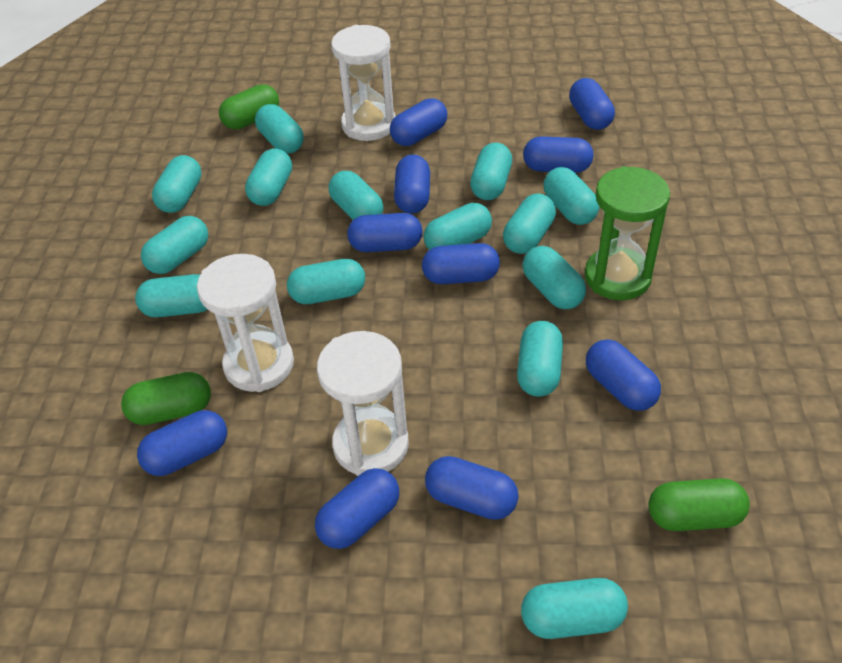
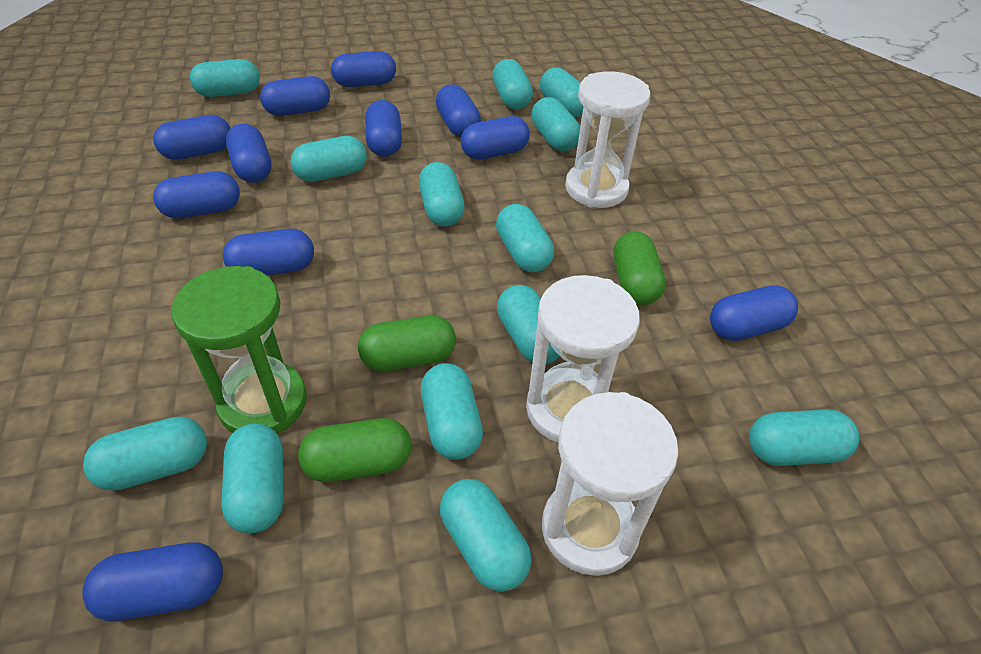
blue capsule: [137,410,227,476] [315,468,399,549] [347,213,423,252] [390,98,447,146] [394,154,430,214] [422,243,500,284] [425,456,519,520] [523,136,594,173] [569,78,615,130] [586,339,661,411] = 10 -> [82,542,223,622] [153,115,231,160] [153,171,240,219] [223,229,314,275] [226,124,272,183] [260,76,330,116] [331,51,396,87] [365,100,402,157] [436,84,481,137] [461,116,530,160] [710,285,798,341] = 11
turquoise capsule: [135,274,208,318] [141,216,208,274] [152,155,202,213] [245,148,292,206] [255,104,304,154] [287,259,365,304] [329,171,384,220] [424,203,492,250] [470,143,512,200] [503,193,556,254] [517,321,563,397] [521,578,628,639] [522,246,586,309] [543,167,599,225] = 14 -> [83,417,207,491] [190,59,260,97] [221,423,283,533] [291,136,367,182] [419,162,465,226] [421,363,483,460] [440,479,532,592] [492,59,533,110] [496,204,554,272] [497,285,560,364] [531,97,580,152] [540,67,583,117] [749,409,859,466] = 13

